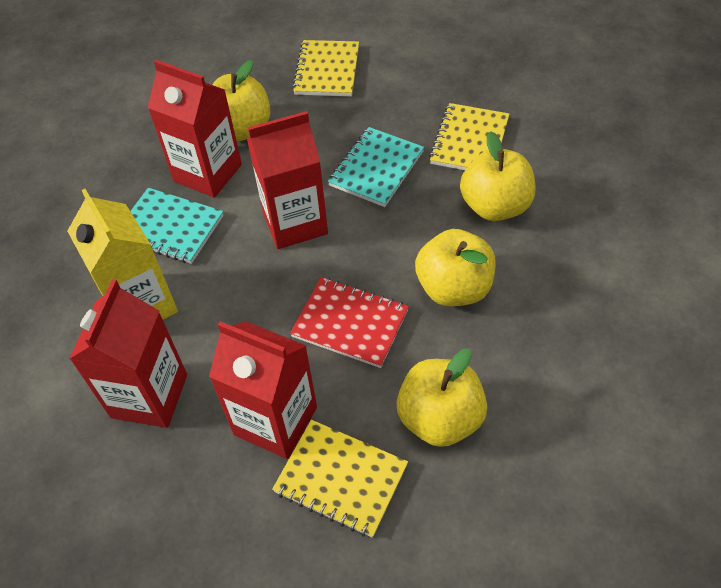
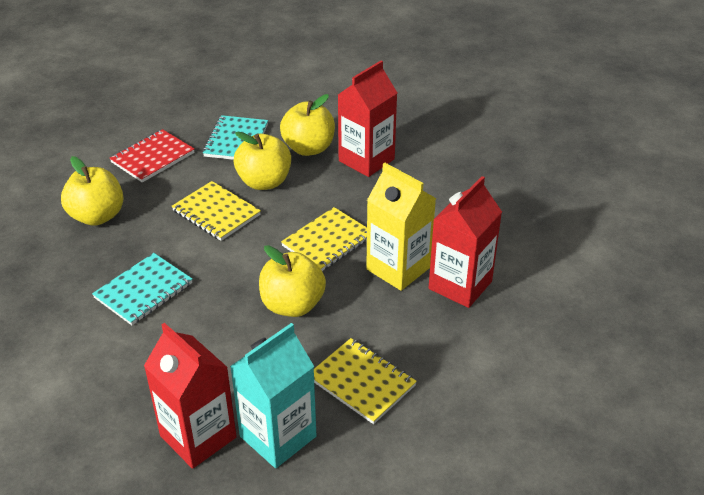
red carton: [69,279,187,428] [148,60,242,198] [209,321,317,459] [247,111,328,249] = 4 -> [144,323,237,469] [338,61,397,177] [429,176,502,308] = 3
turquoise carton: none = 0 -> [230,323,316,468] = 1

